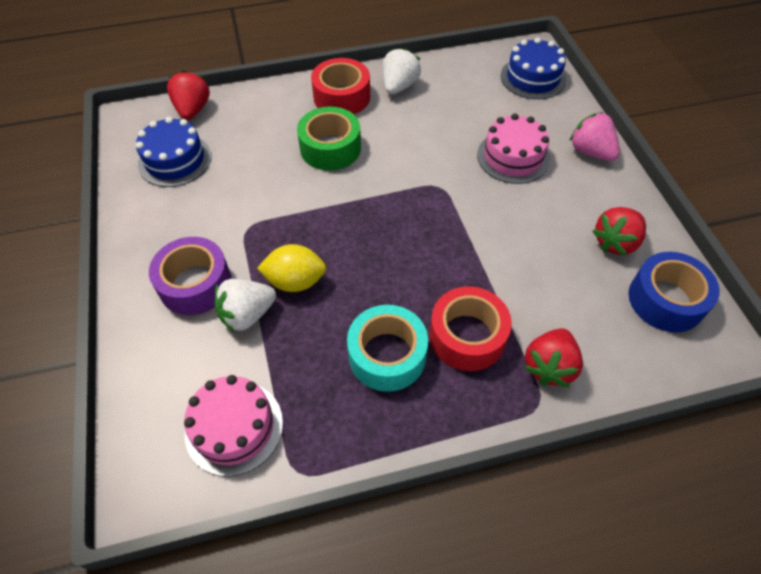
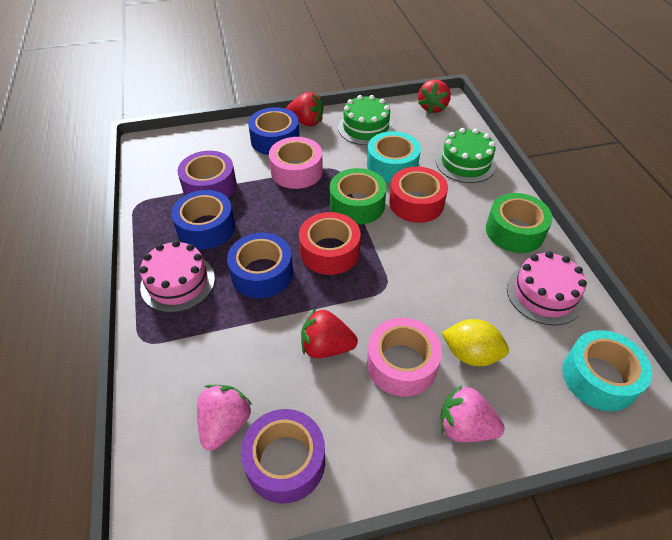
blue cake: [136,117,212,187] [501,37,566,99] = 2 -> none = 0
blue tape: [628,252,720,332] = 1 -> [171,190,235,249] [227,233,293,299] [248,107,300,155] = 3
green cake: none = 0 -> [338,95,394,145] [436,128,496,183] = 2
green tape: [297,107,361,171] = 1 -> [330,168,387,225] [486,193,553,253] = 2
pink strawberry: [570,112,620,161] = 1 -> [197,385,252,451] [440,385,505,442] = 2
pink tape: none = 0 -> [269,137,323,189] [367,318,442,397] = 2
purple tape: [149,237,232,315] = 1 -> [177,151,237,198] [241,409,325,504] = 2
turquoise tape: [347,305,428,392] = 1 -> [367,131,421,183] [562,330,652,411] = 2
white strawberry: [215,279,276,332] [383,47,421,94] = 2 -> none = 0

